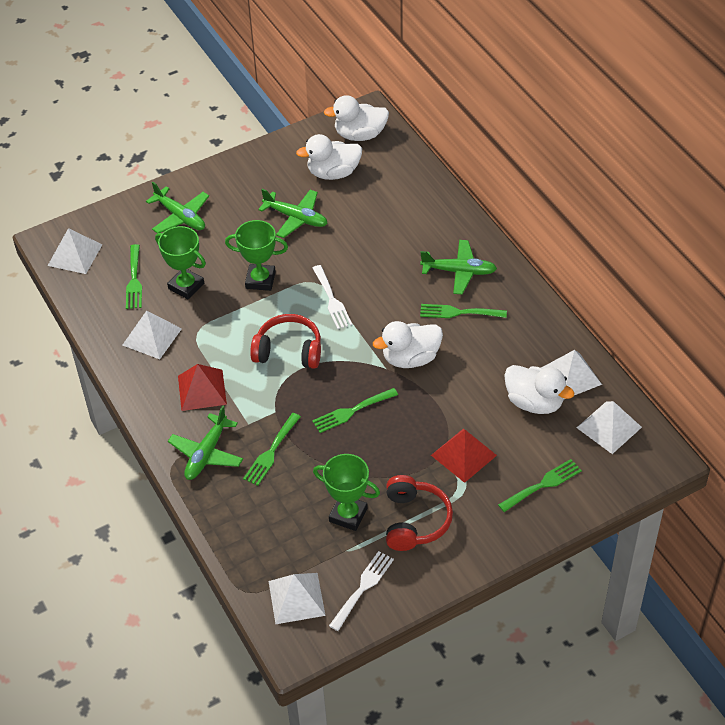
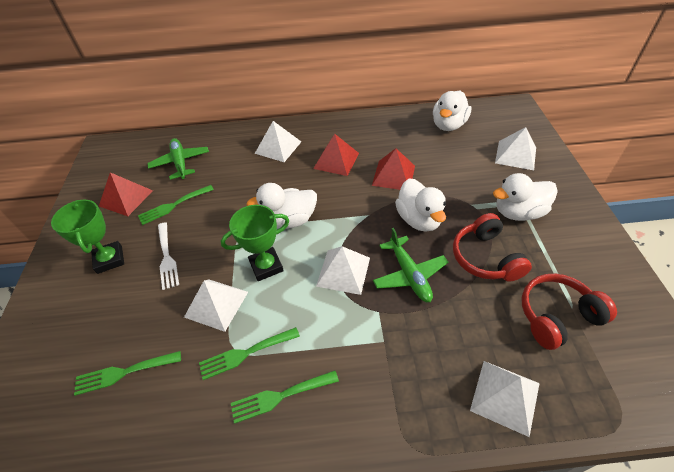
green fork: [126,244,142,309] [243,413,301,486] [312,388,398,433] [420,304,507,318] [498,459,582,512] = 5 -> [74,351,181,396] [138,185,214,225] [199,327,300,380] [231,370,339,424] = 4
green plane: [146,182,209,234] [168,405,243,480] [258,189,328,238] [420,240,497,294] = 4 -> [147,138,209,180] [373,228,448,302] = 2
green trophy: [155,226,206,300] [225,220,288,291] [313,454,380,531] = 3 -> [51,200,124,274] [221,205,289,281] = 2
red pyramid: [178,364,227,411] [431,429,497,483] = 2 -> [99,172,153,216] [313,134,359,176] [372,148,415,190] = 3
white fork: [313,265,352,329] [329,551,394,631] = 2 -> [158,222,179,290] = 1

